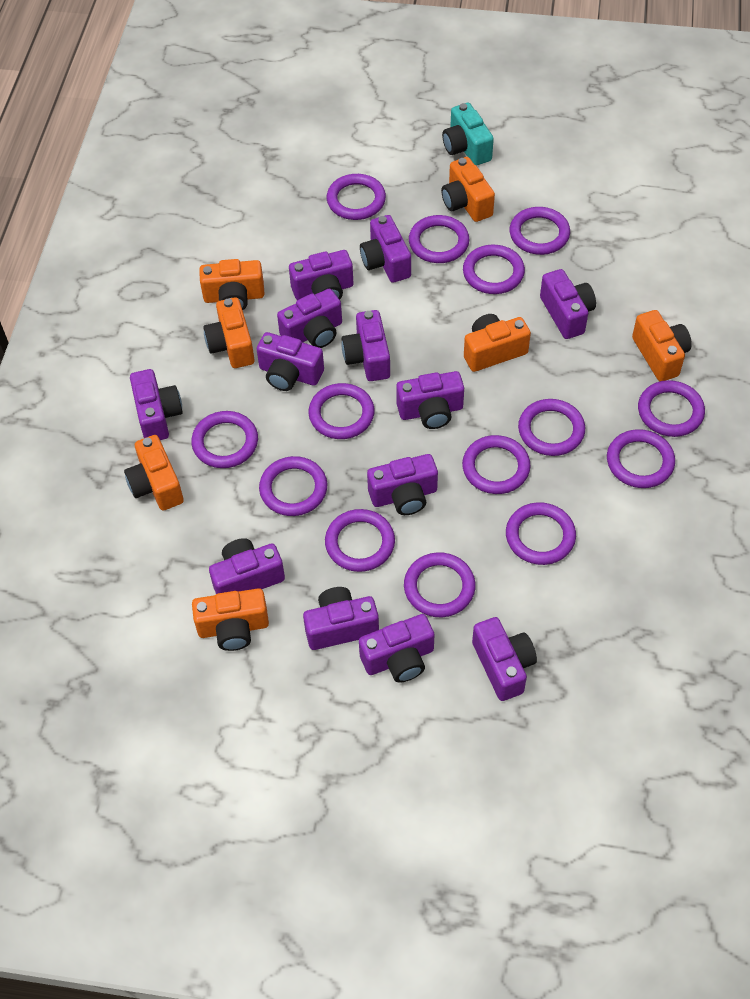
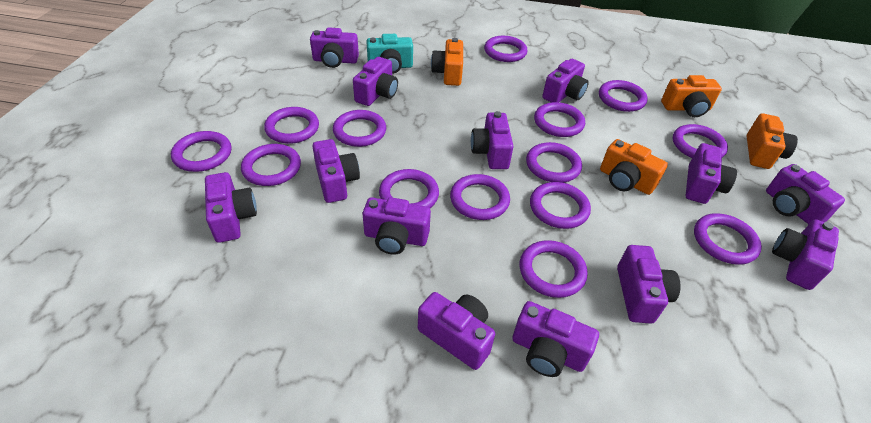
orange camera: [124,435,184,510] [192,588,269,651] [199,259,264,310] [203,297,255,368] [441,157,495,222] [464,314,531,372] [632,310,692,381] = 7 -> [431,38,463,86] [600,139,668,195] [661,75,722,117] [747,113,798,169] = 4

